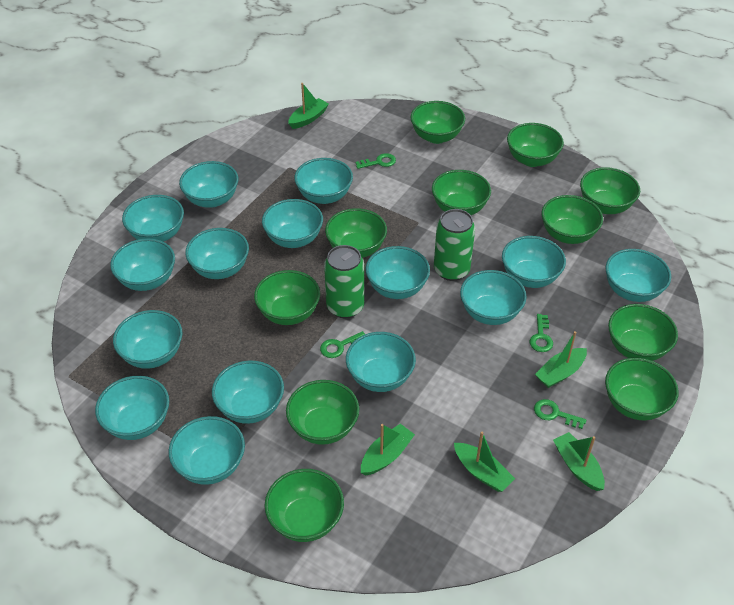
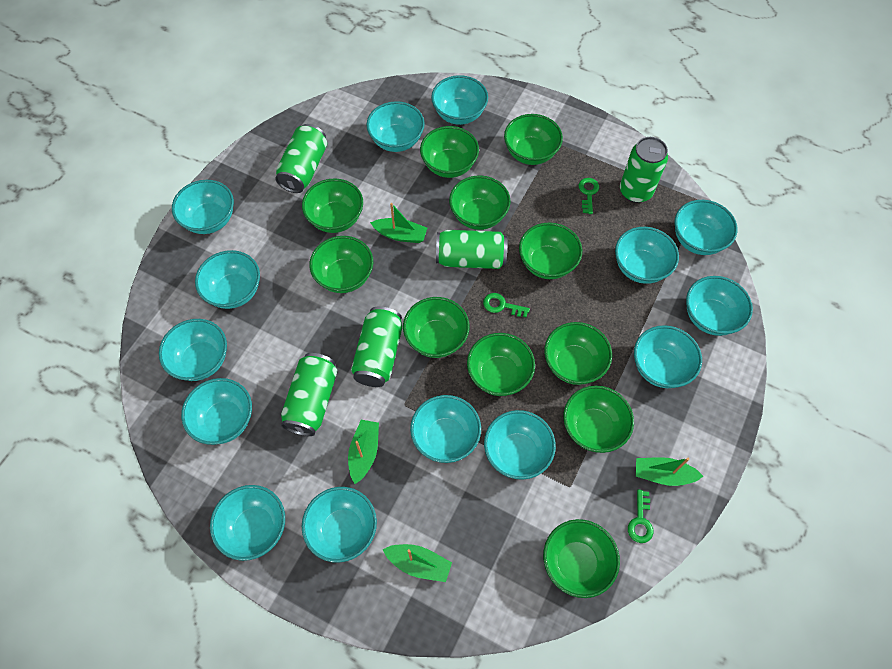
green boat: [288,83,329,129] [361,424,415,476] [454,431,515,492] [535,331,587,388] [553,432,605,491] = 5 -> [348,420,379,484] [370,203,427,243] [383,544,452,582] [636,457,703,486] = 4
green can: [324,245,364,318] [434,209,475,281] = 2 -> [275,124,327,193] [281,353,338,436] [351,306,403,387] [436,230,508,269] [620,137,668,203] = 5
green key: [320,331,365,358] [355,153,396,169] [529,314,553,352] [534,399,586,429] = 4 -> [483,293,530,317] [579,178,599,214] [628,490,653,543] = 3
turquoise bowl: [95,376,169,440] [110,238,175,291] [113,310,182,369] [122,195,184,242] [169,416,245,485] [179,161,239,208] [185,228,249,279] [212,361,284,424] [262,199,323,248] [294,158,353,204] [346,332,416,392] [366,246,430,299] [460,270,527,325] [502,236,566,288] [605,249,671,302] = 15 -> [159,319,227,381] [172,180,234,234] [181,378,252,445] [195,250,260,309] [210,485,285,561] [302,487,377,563] [366,101,425,152] [410,395,481,463] [431,75,488,125] [484,410,556,480] [615,227,679,284] [634,325,702,388] [675,200,738,255] [686,276,753,336] = 14

